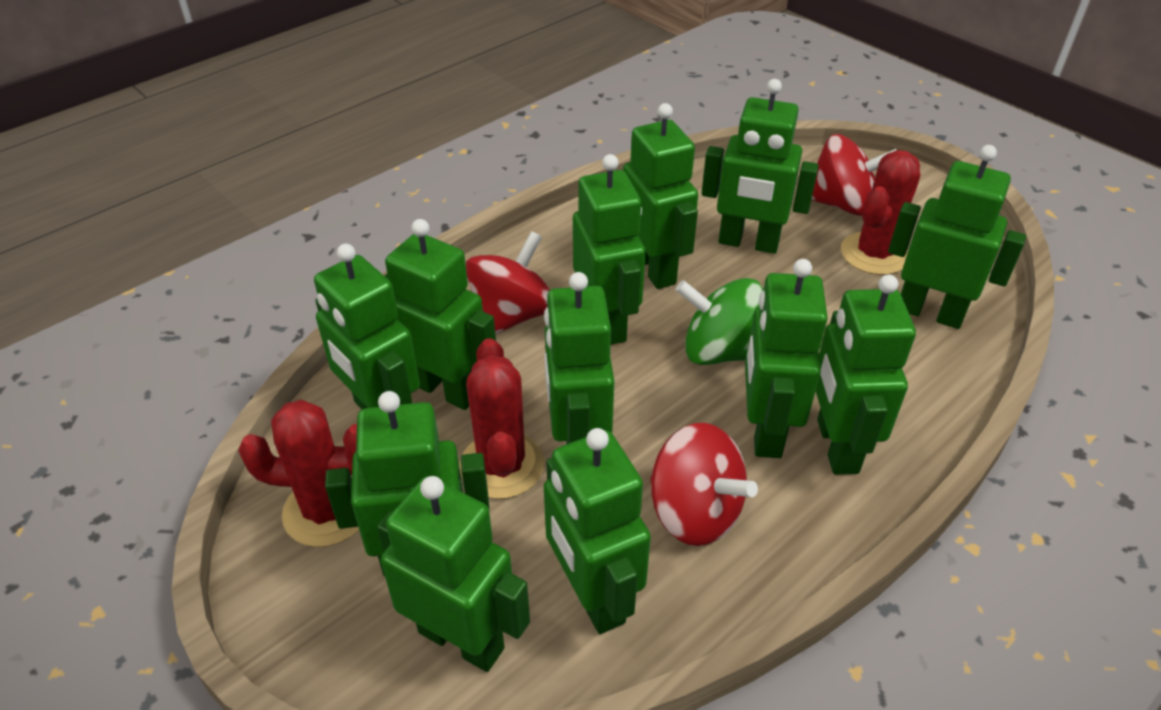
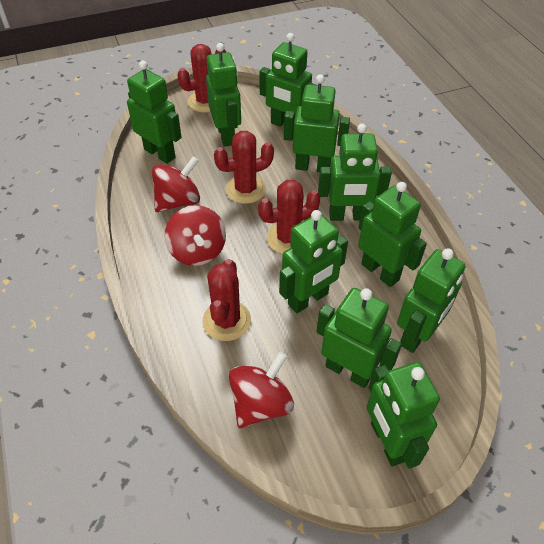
green robot: [314,243,420,409] [325,391,489,577] [377,476,530,672] [385,219,496,410] [544,272,614,444] [544,428,651,634] [573,154,646,345] [623,103,698,289] [701,79,819,254] [745,259,828,458] [816,274,916,475] [888,145,1026,329] = 12 -> [127,61,182,164] [206,43,241,147] [259,33,316,127] [279,210,348,313] [284,74,350,172] [316,288,402,388] [318,124,392,221] [358,182,427,287] [366,362,440,469] [397,248,466,353] = 10
green spinning top: [675,278,763,365] = 1 -> none = 0
red cactus: [238,400,359,547] [460,338,544,499] [841,150,921,275] = 3 -> [177,44,226,112] [202,259,251,341] [214,131,274,204] [258,180,321,254] = 4

